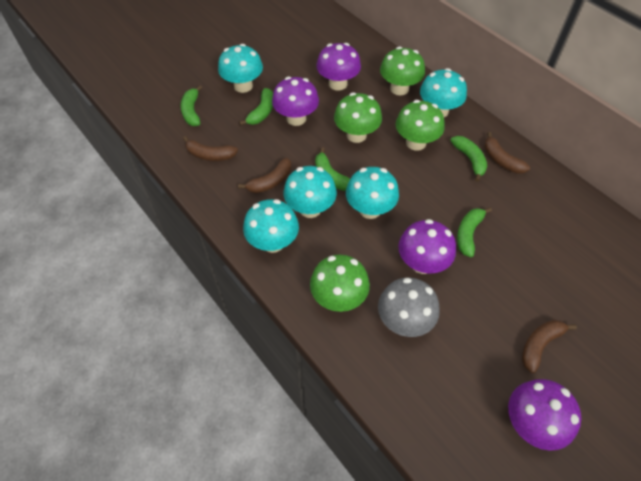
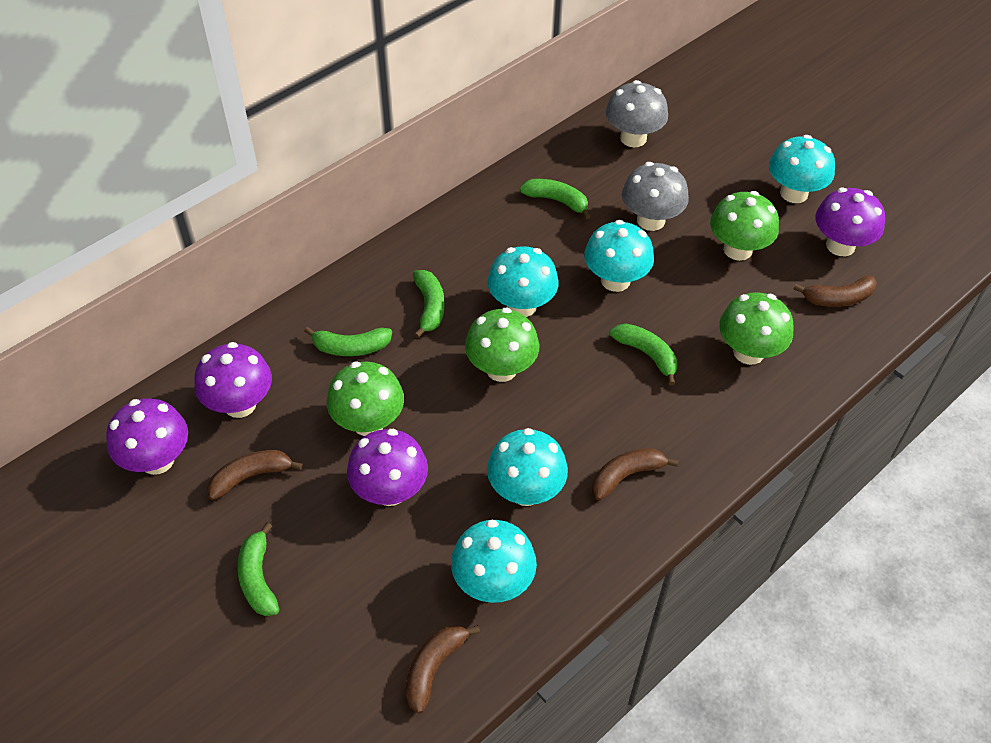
grey mushroom: [378,277,440,337] = 1 -> [606,80,668,147] [622,162,689,231] = 2

